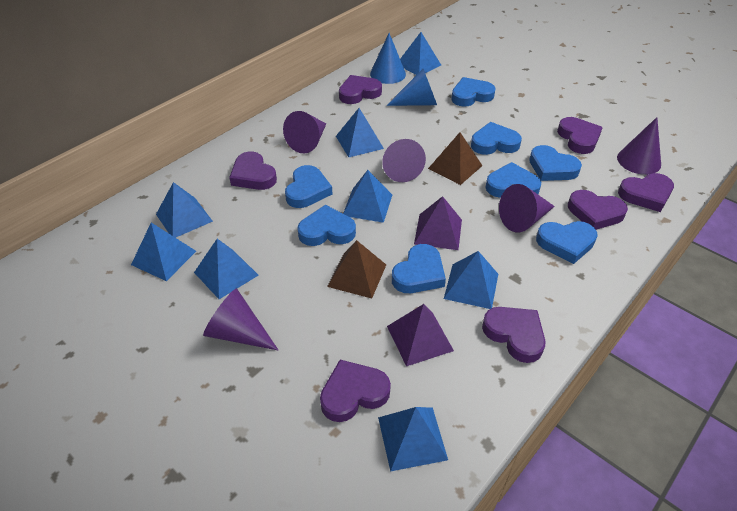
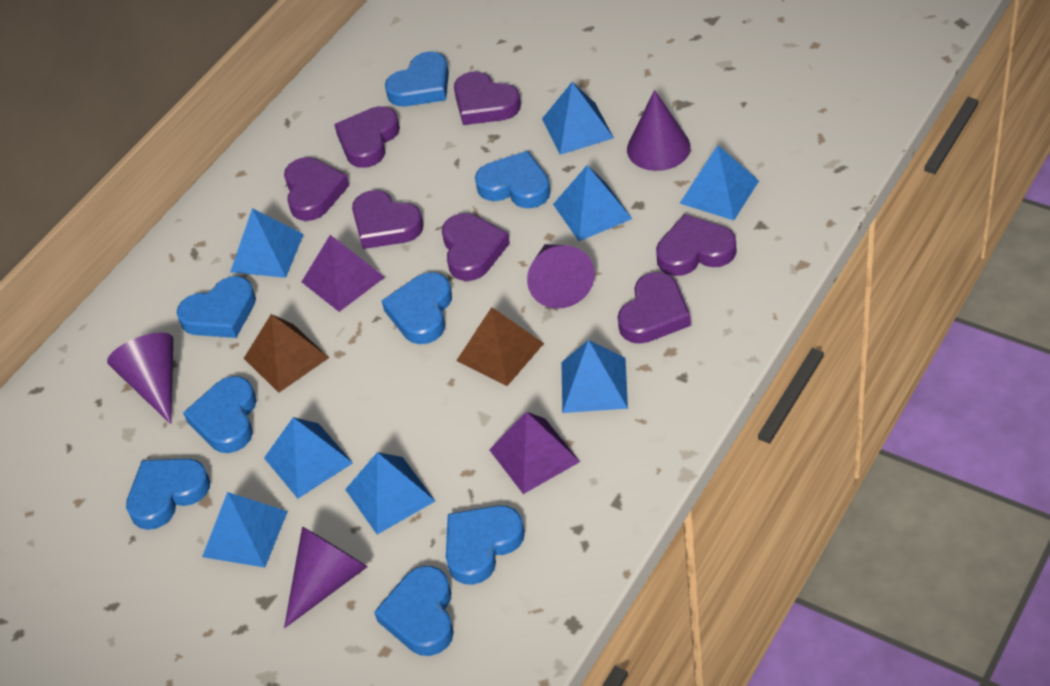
blue cone: [370,33,406,84] [386,69,437,106] = 2 -> none = 0
purple cone: [203,288,279,351] [283,111,326,153] [382,139,426,182] [499,184,555,232] [617,117,661,175] = 5 -> [107,333,173,424] [284,526,368,628] [527,244,595,309] [627,90,691,171] = 4

